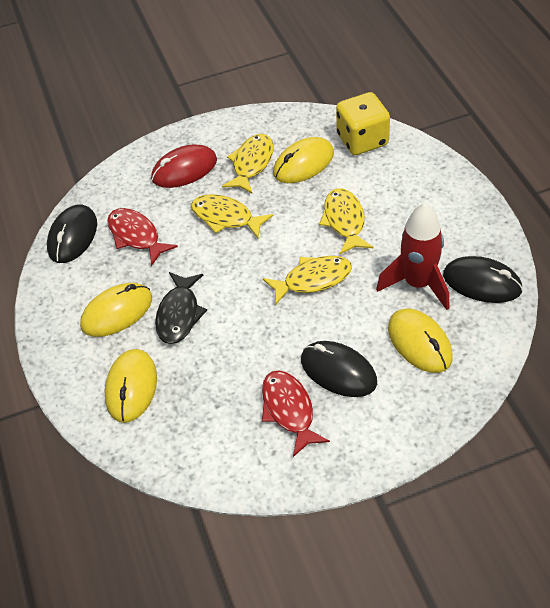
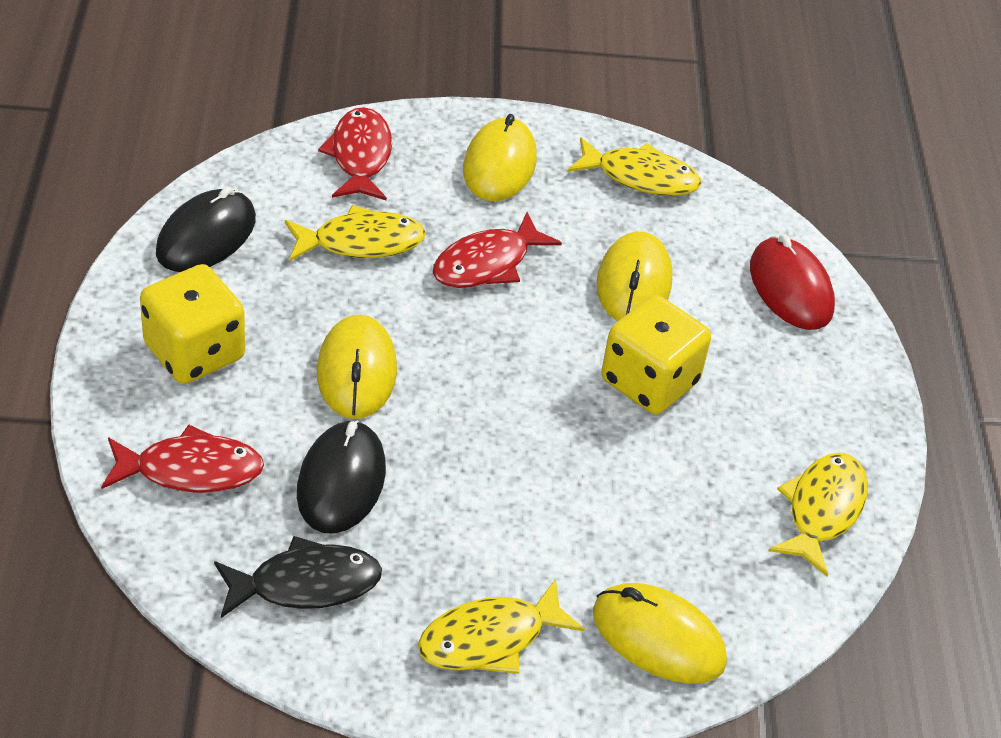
black mouse: [47,204,97,263] [301,341,377,397] [443,256,523,303] = 3 -> [156,186,256,272] [297,420,386,534] = 2
red fish: [107,208,178,266] [262,370,330,457] = 2 -> [101,424,264,493] [318,107,392,201] [433,212,562,288] = 3
red rocket: [376,203,450,310] = 1 -> none = 0
yellow dice: [336,92,390,155] = 1 -> [140,264,245,384] [601,295,711,414] = 2

